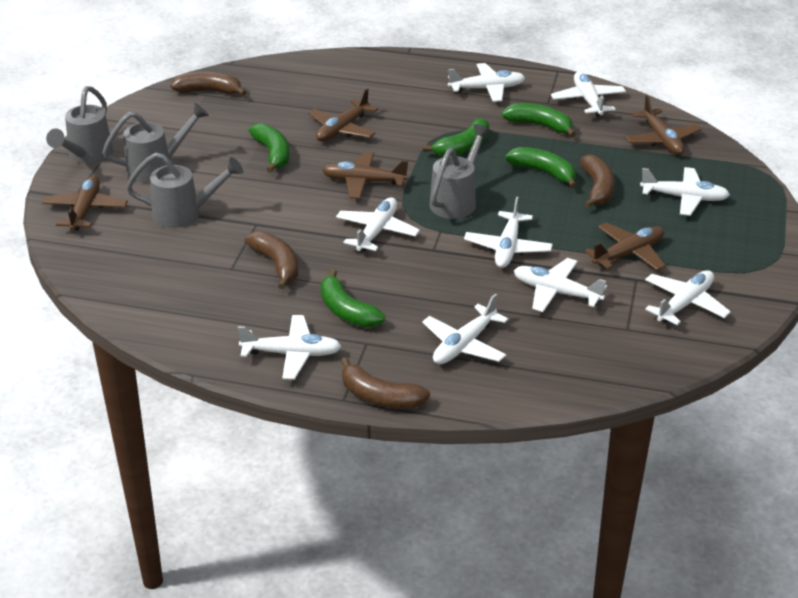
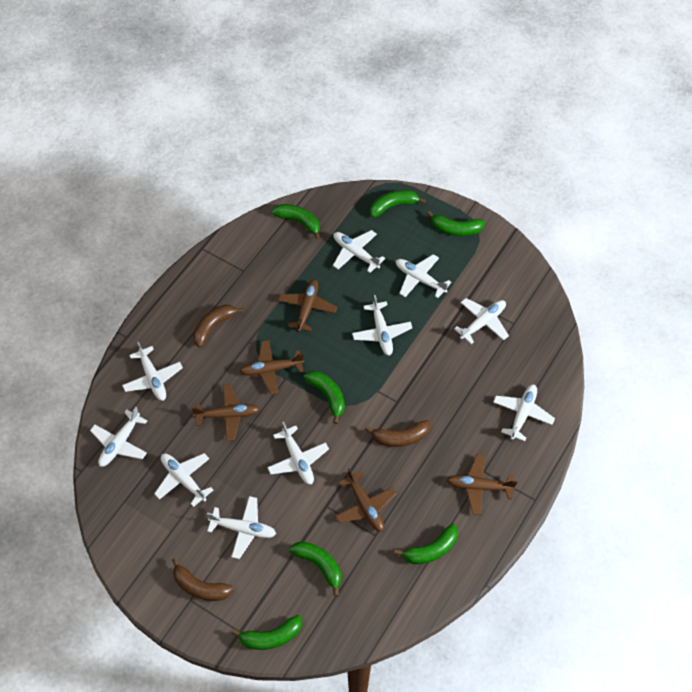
brown banana: [170,71,246,96] [245,231,298,289] [341,357,430,409] [580,154,615,208] = 4 -> [172,558,233,601] [193,304,244,348] [365,420,430,447] = 3
green banana: [249,123,289,173] [320,269,385,328] [423,118,489,157] [501,103,576,137] [505,147,577,188] = 5 -> [231,615,302,650] [271,204,320,240] [289,541,342,596] [303,371,345,424] [370,190,426,218] [394,524,458,564] [427,211,485,236] = 7
grey watering can: [46,86,113,164] [102,103,209,182] [126,152,243,228] [429,124,492,219] = 4 -> none = 0
white plane: [238,315,342,380] [336,198,420,251] [422,294,508,364] [448,63,525,102] [464,197,553,268] [514,258,607,312] [551,71,626,116] [640,167,730,216] [645,270,731,325] = 9 -> [90,407,147,467] [122,342,183,401] [154,453,213,507] [207,496,276,559] [267,422,329,485] [333,230,385,273] [352,295,412,356] [396,254,452,298] [454,298,509,344] [493,385,555,441] = 10

